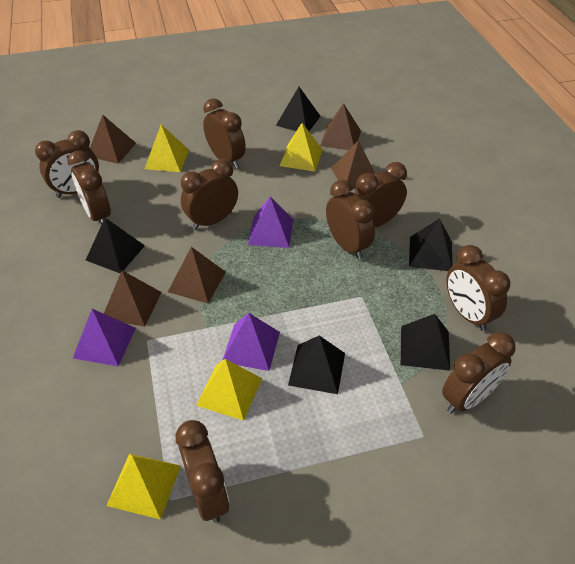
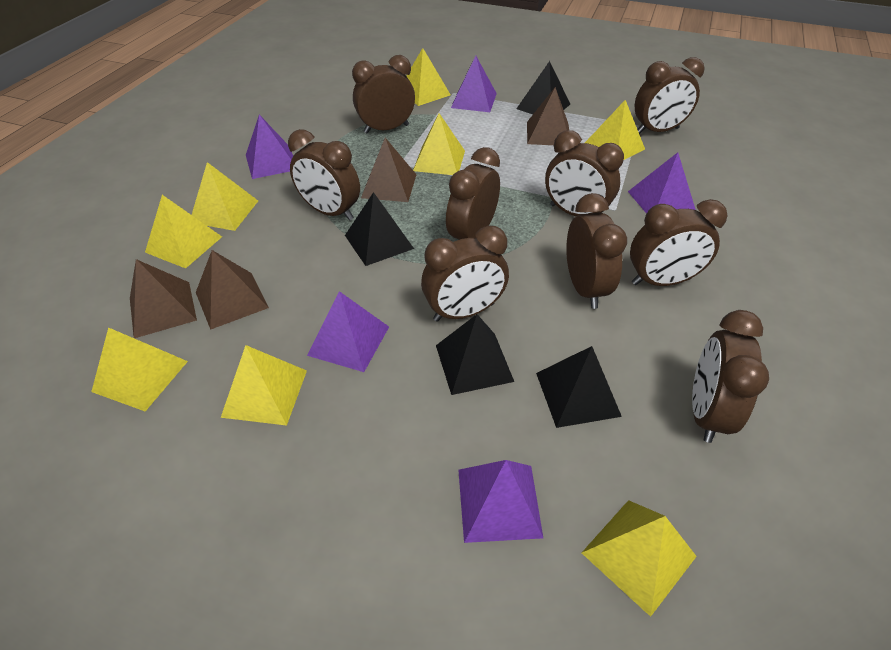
black pyramid: [86,218,145,273] [276,87,321,131] [288,335,345,394] [401,314,450,371] [409,218,452,271] = 5 -> [345,192,414,266] [436,314,514,395] [516,61,570,114] [536,346,622,428] = 4
brown pyramid: [90,115,136,164] [104,270,162,327] [168,247,226,303] [320,103,361,150] [331,140,375,189] = 5 -> [130,259,197,338] [196,250,269,330] [361,138,417,202] [527,87,569,145] = 4
purple pyramid: [73,309,136,366] [222,313,280,371] [248,197,293,248] = 3 -> [246,114,293,179] [307,291,389,372] [451,56,497,112] [458,460,543,543] [628,152,696,214] = 5
yellow pyramid: [106,453,181,520] [145,125,189,172] [196,359,262,421] [279,123,323,171] = 4 -> [91,327,188,411] [145,195,222,269] [192,162,258,231] [221,345,307,426] [406,48,451,106] [413,113,465,175] [582,500,697,617] [585,100,645,160] = 8

